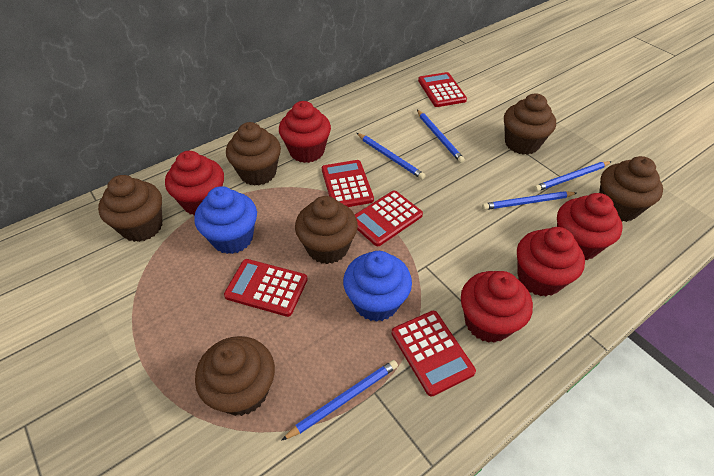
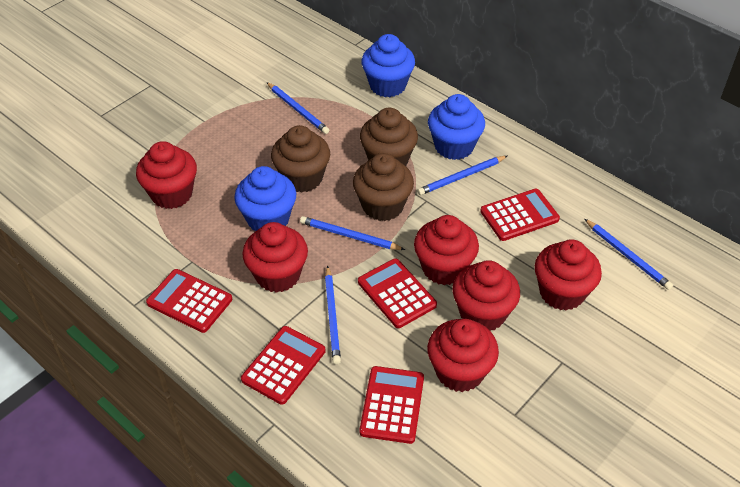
blue cupcake: [194,186,257,254] [343,251,412,322] = 2 -> [234,166,296,231] [362,34,415,97] [428,94,485,160] = 3
brown cupcake: [98,175,162,242] [195,336,275,416] [226,122,281,186] [295,196,358,264] [504,93,556,155] [599,156,663,222] = 6 -> [271,125,330,192] [353,153,414,221] [360,108,418,166] = 3
red cupcake: [165,151,224,216] [279,101,331,163] [461,271,533,343] [517,227,585,297] [557,193,623,260] = 5 -> [136,141,197,209] [242,222,308,293] [414,215,479,285] [427,319,499,392] [453,260,520,331] [535,239,602,311] = 6

